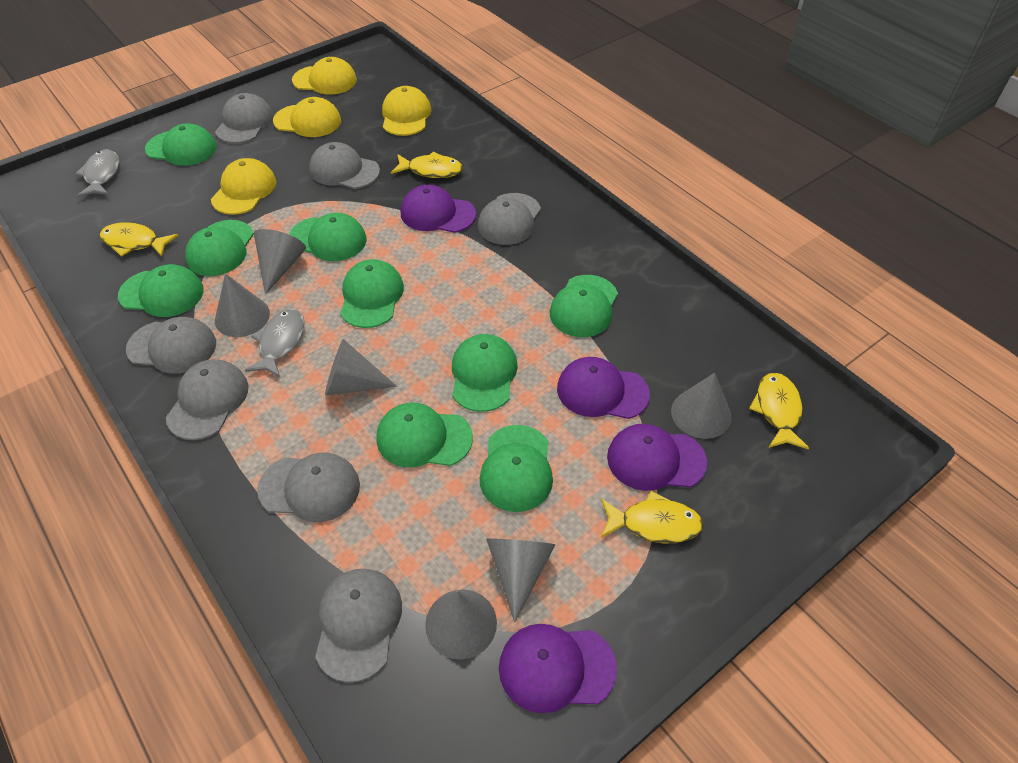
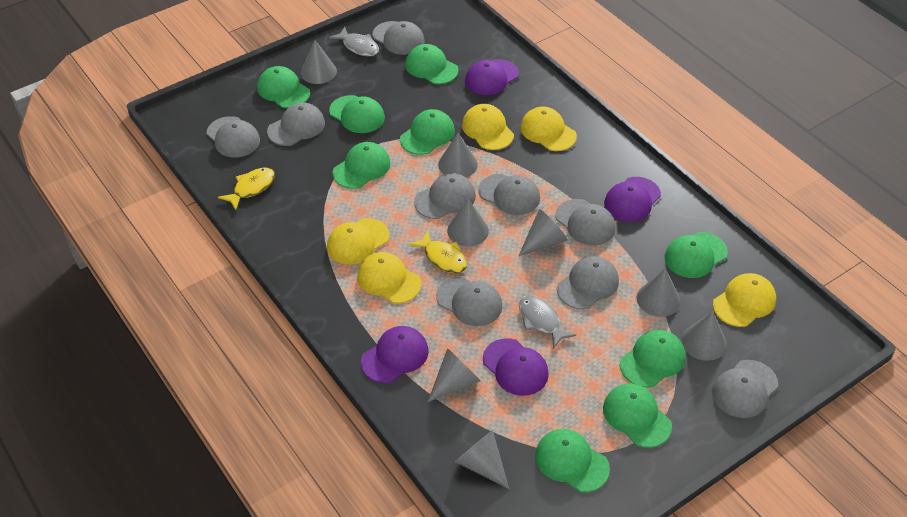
grey cap: [126,317,216,374] [166,360,249,440] [215,93,273,143] [257,452,360,522] [309,142,380,189] [315,569,402,683] [478,193,541,245] = 7 -> [207,116,260,157] [267,102,325,146] [372,21,425,55] [414,173,476,219] [436,277,502,326] [478,174,540,215] [555,199,616,245] [557,256,619,309] [712,360,778,418] = 9
grey cone: [215,273,270,337] [254,229,306,295] [325,339,397,396] [425,589,497,659] [486,538,556,622] [671,373,731,439] = 6 -> [300,40,337,84] [428,348,481,402] [438,133,478,177] [447,199,489,246] [455,430,509,489] [519,209,568,256] [637,268,681,317] [681,311,727,361] = 8
yellow cap: [211,158,276,215] [273,97,341,137] [292,57,357,94] [382,86,431,136] = 4 -> [327,218,389,265] [357,252,421,304] [462,104,514,150] [520,106,577,151] [713,273,776,327] = 5
yellow fish: [100,222,178,257] [391,152,463,178] [601,491,703,543] [749,373,809,449] = 4 -> [218,168,275,210] [409,230,467,273] = 2

